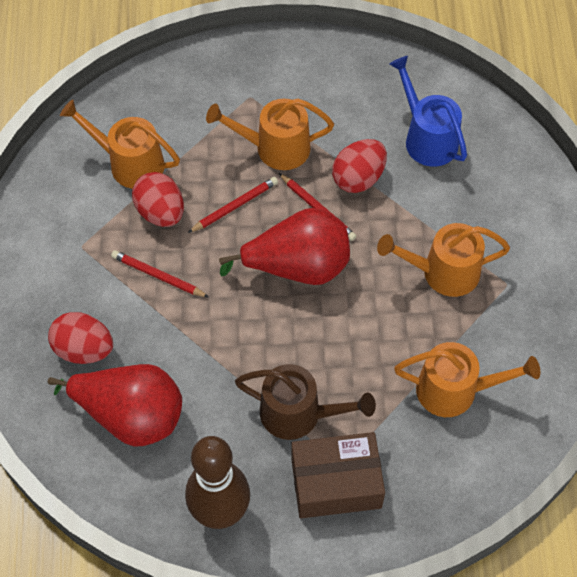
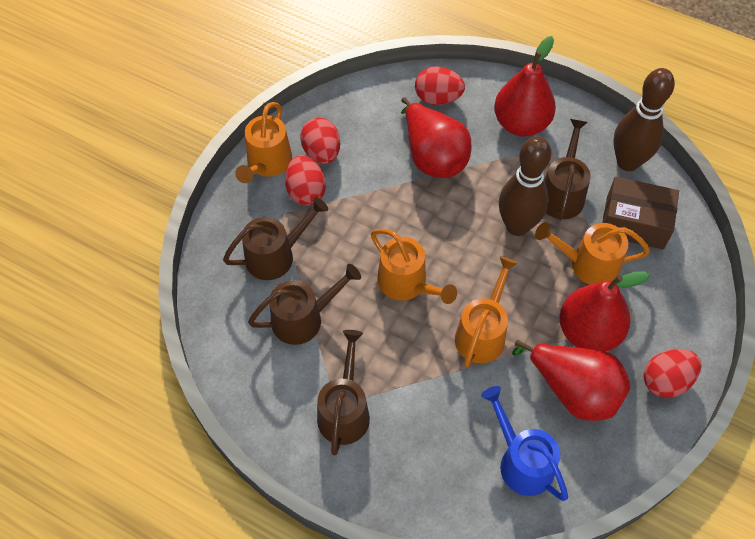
brown bowling pin: [185,436,250,529] = 1 -> [499,136,551,236] [614,68,675,171] = 2
brown watering can: [235,364,376,440] = 1 -> [223,197,328,280] [248,264,361,345] [317,330,370,455] [544,119,591,220] = 4
red egg: [48,312,113,364] [132,172,184,227] [332,139,387,193] = 3 -> [285,155,326,206] [300,118,340,164] [415,66,465,105] [644,349,701,398] = 4
red pear: [48,364,182,447] [219,208,350,285] = 2 -> [401,97,471,178] [494,36,556,136] [512,340,631,421] [559,271,649,352] = 4
red pencil: [111,250,209,297] [188,177,278,233] [279,173,356,241] = 3 -> none = 0

